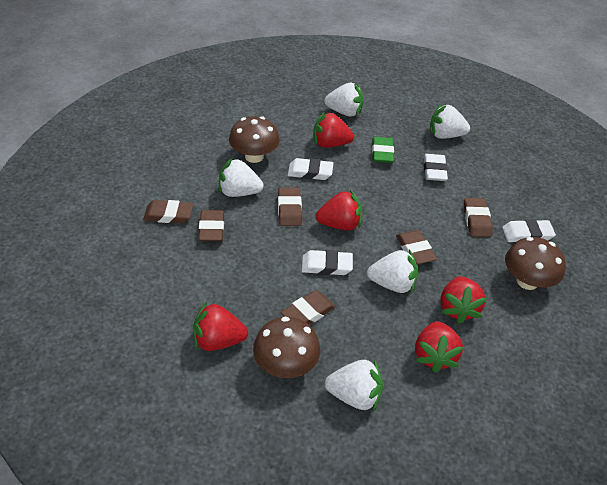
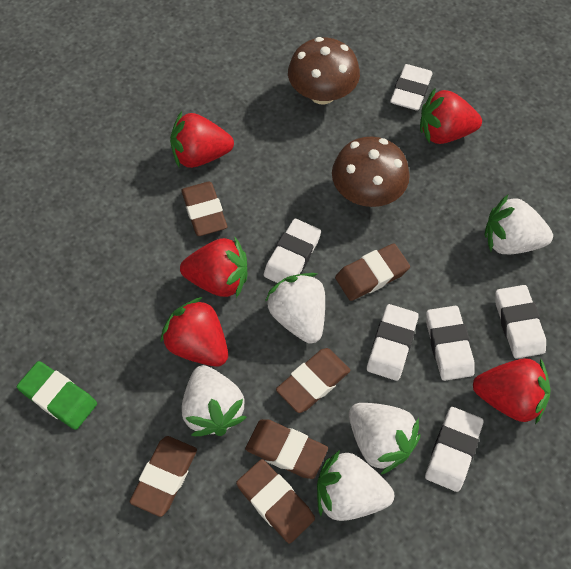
brown mushroom: [229,116,280,163] [253,317,321,378] [505,237,566,290] = 3 -> [288,37,360,104] [332,137,410,207] = 2
white eraser: [288,158,333,180] [302,250,353,275] [424,154,448,181] [502,219,556,242] = 4 -> [264,219,321,283] [367,304,419,381] [390,64,433,110] [425,407,483,492] [426,306,475,381] [495,285,546,359] = 6

